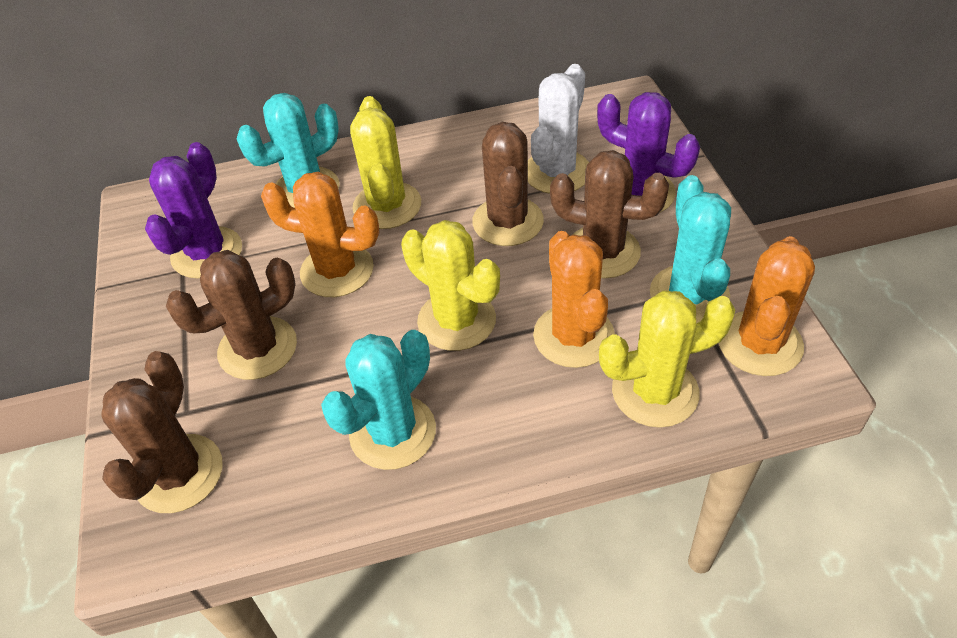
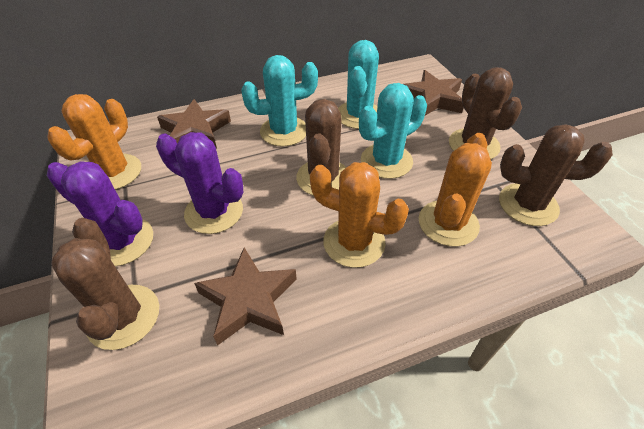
brown star: none = 0 -> [157,99,231,149] [194,247,297,346] [403,70,464,116] = 3
white cactus: [528,64,589,194] = 1 -> none = 0
yellow cactus: [350,96,421,229] [401,220,500,351] [599,290,736,428] = 3 -> none = 0

